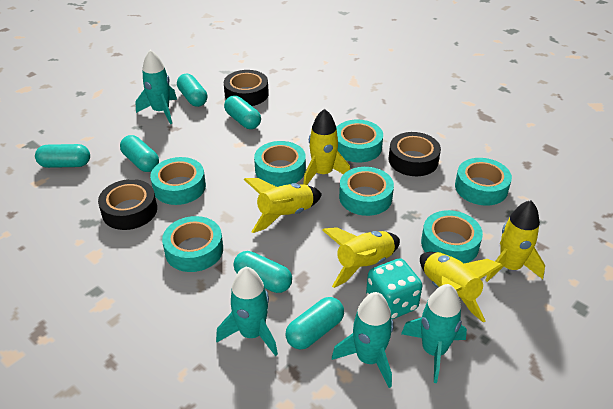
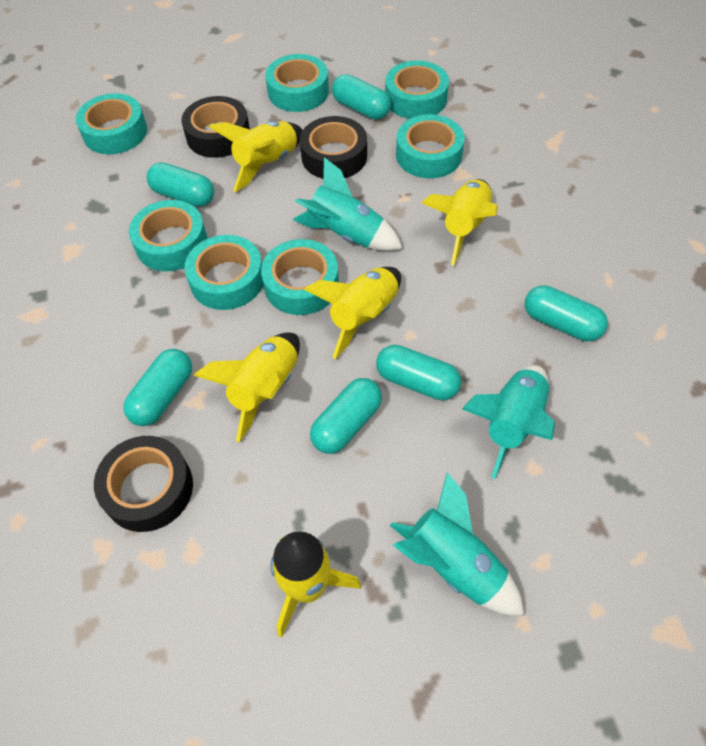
turquoise dice: [366,258,422,319] = 1 -> none = 0
turquoise rocket: [136,50,177,124] [216,267,278,356] [332,292,393,388] [401,284,467,383] = 4 -> [293,157,403,251] [390,473,524,615] [462,365,555,479] = 3

